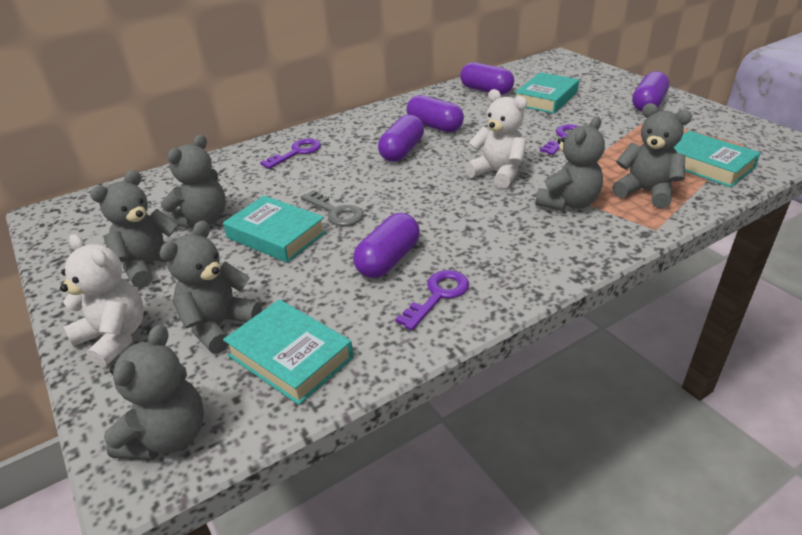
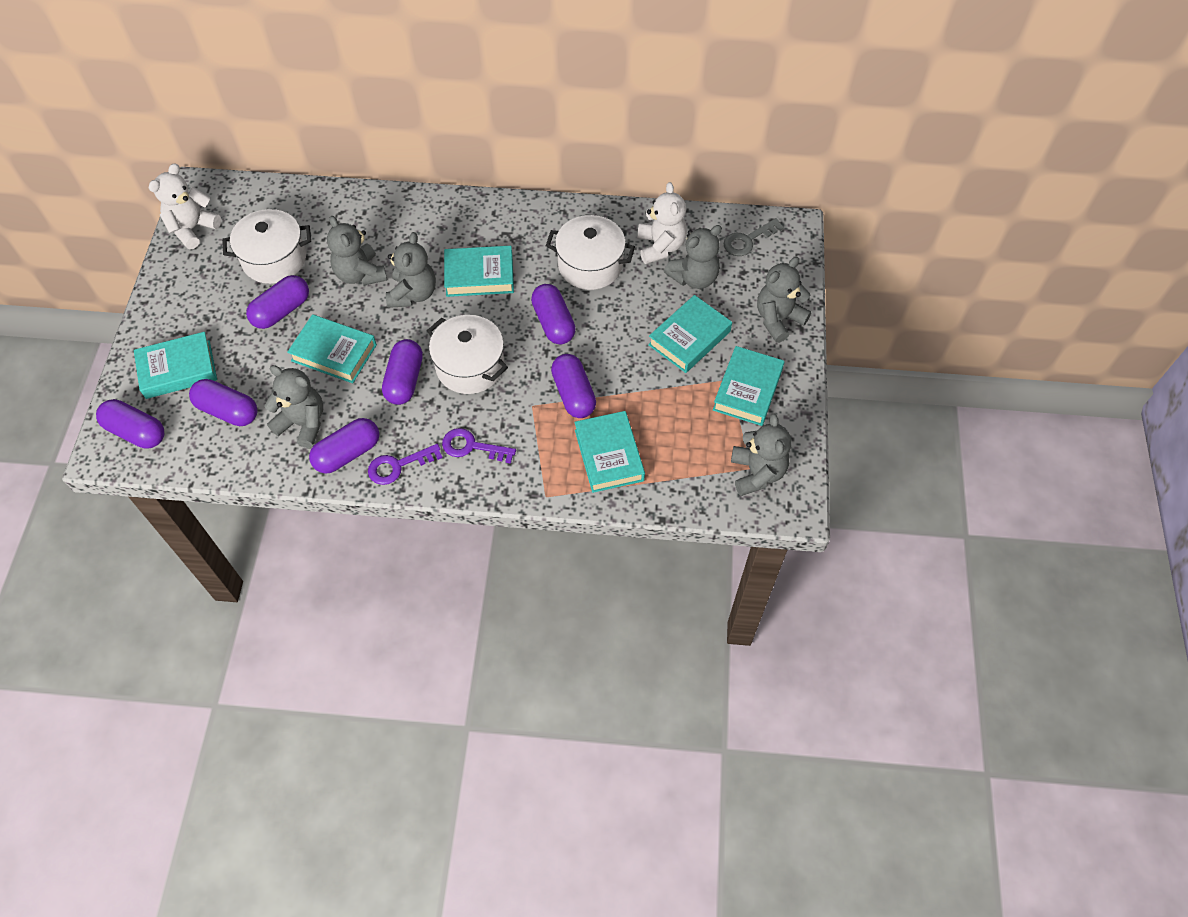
purple capsule: [353,213,420,278] [378,115,424,162] [406,95,464,132] [460,62,514,95] [632,71,669,112] = 5 -> [96,399,164,449] [189,379,257,426] [246,275,309,329] [309,418,379,474] [382,339,423,405] [531,284,576,344] [551,354,596,418] = 7
purple key: [260,138,321,169] [395,270,469,330] [540,124,578,155] = 3 -> [368,444,442,485] [442,428,516,464] = 2
turquoise book: [223,196,326,263] [223,299,353,405] [515,72,579,114] [674,131,760,188] = 4 -> [134,332,217,399] [287,314,377,383] [444,246,514,297] [574,411,645,493] [648,295,732,373] [713,346,785,426] = 6
white pot: none = 0 -> [222,209,311,284] [427,315,508,394] [546,215,635,290] = 3

